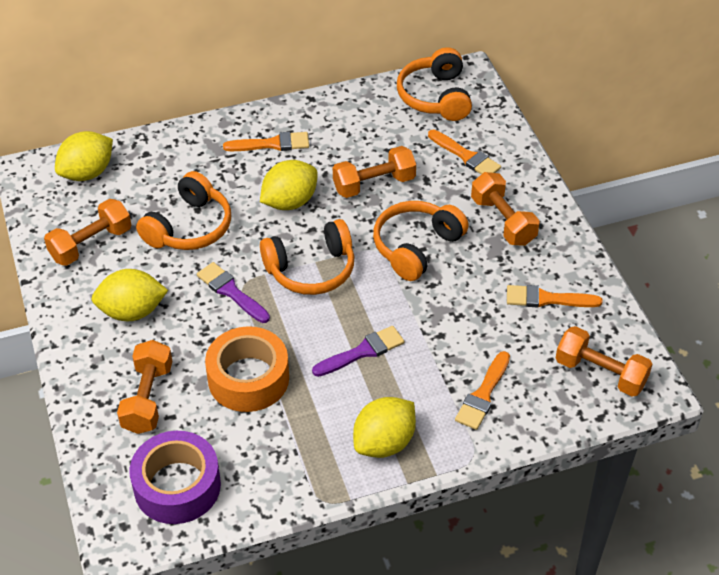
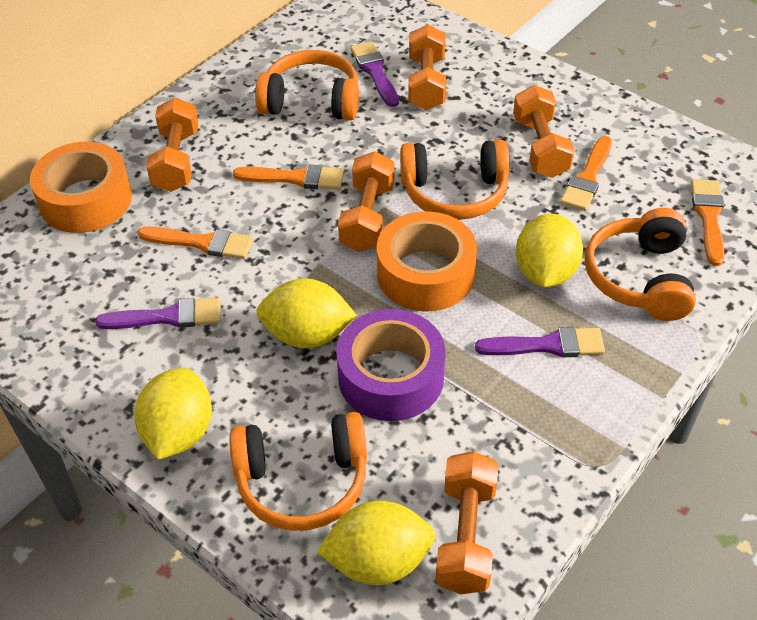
orange tape: [205,326,289,412] = 1 -> [30,142,132,233] [377,211,477,312] = 2
purple brush: [197,262,270,323] [312,326,404,377] = 2 -> [95,298,221,329] [350,42,399,107] [475,327,605,357] = 3

